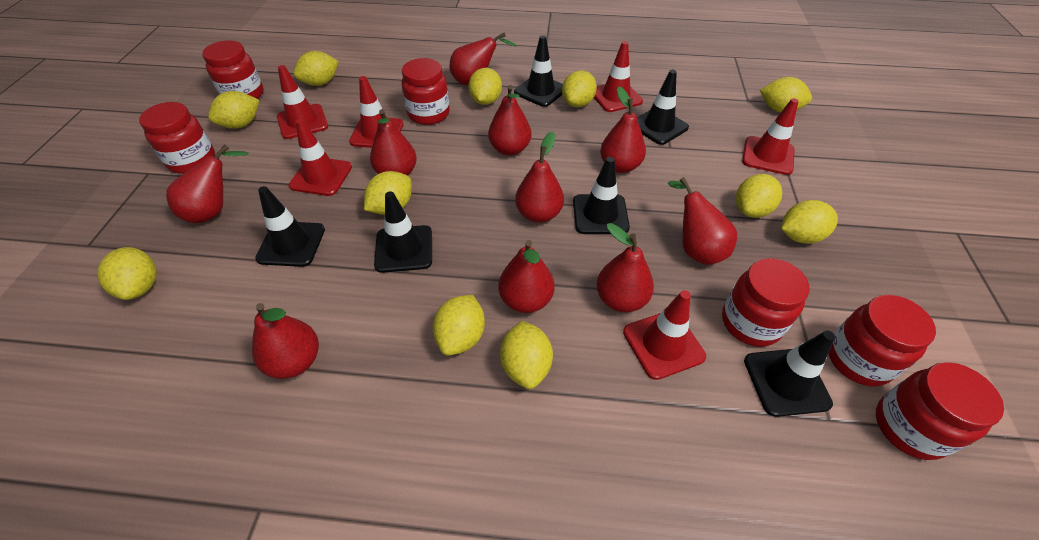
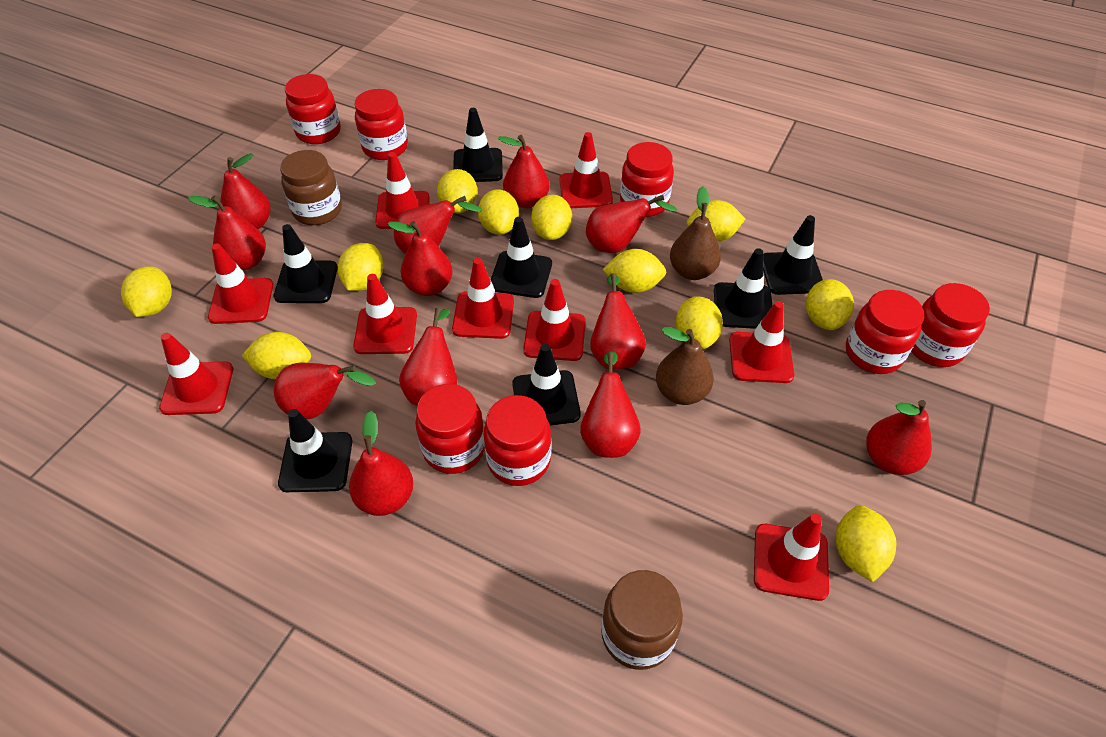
black traffic cone: [255,186,325,267] [374,191,432,273] [514,35,563,107] [573,157,630,234] [637,70,689,145] [744,331,835,417] = 6 -> [274,224,338,303] [278,409,353,492] [453,108,503,182] [491,217,552,298] [512,344,581,425] [714,248,773,329] [763,215,823,295] = 7
brown jar: none = 0 -> [280,150,342,225] [601,570,683,670] = 2
brown pear: none = 0 -> [656,327,714,405] [670,186,721,280] = 2
red jar: [139,102,215,174] [202,40,264,99] [402,58,450,125] [722,258,809,347] [828,295,936,386] [876,362,1004,460] = 6 -> [285,74,341,144] [355,89,408,160] [415,384,485,474] [483,395,551,486] [620,142,674,217] [846,290,924,374] [911,283,990,367] = 7
red pear: [166,145,249,223] [252,303,319,379] [370,109,417,176] [449,32,517,85] [488,85,531,156] [498,240,555,313] [515,131,564,223] [596,223,654,312] [600,87,646,173] [668,177,737,265] = 10 -> [188,195,266,270] [220,153,271,229] [274,362,376,419] [349,411,413,516] [387,221,453,296] [394,196,482,254] [399,308,457,406] [498,135,550,208] [580,351,641,458] [586,195,677,253] [590,273,646,369] [866,400,932,475] = 12
red traffic cone: [277,65,328,139] [289,119,352,196] [349,76,404,148] [594,41,643,112] [623,290,706,380] [742,98,799,175] = 6 -> [159,333,233,415] [208,243,273,324] [353,274,417,354] [375,152,430,229] [452,258,514,339] [523,279,586,361] [560,132,613,208] [729,301,794,383] [754,513,829,601] = 9

